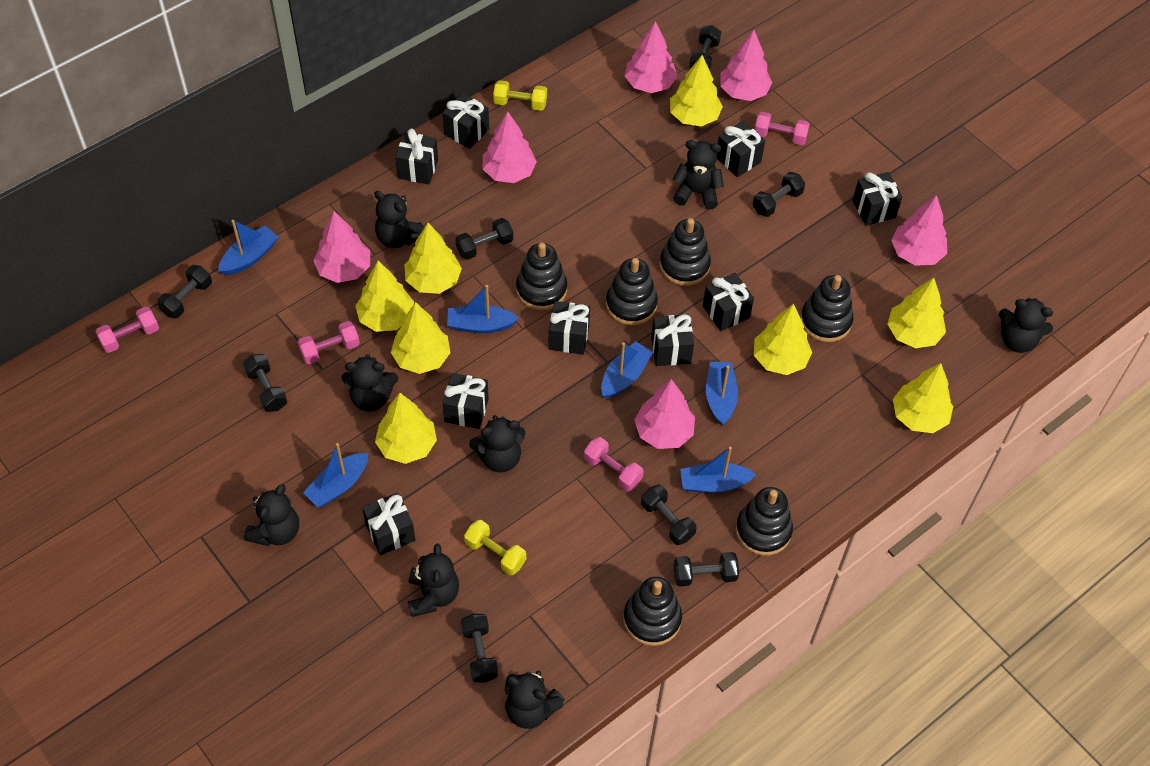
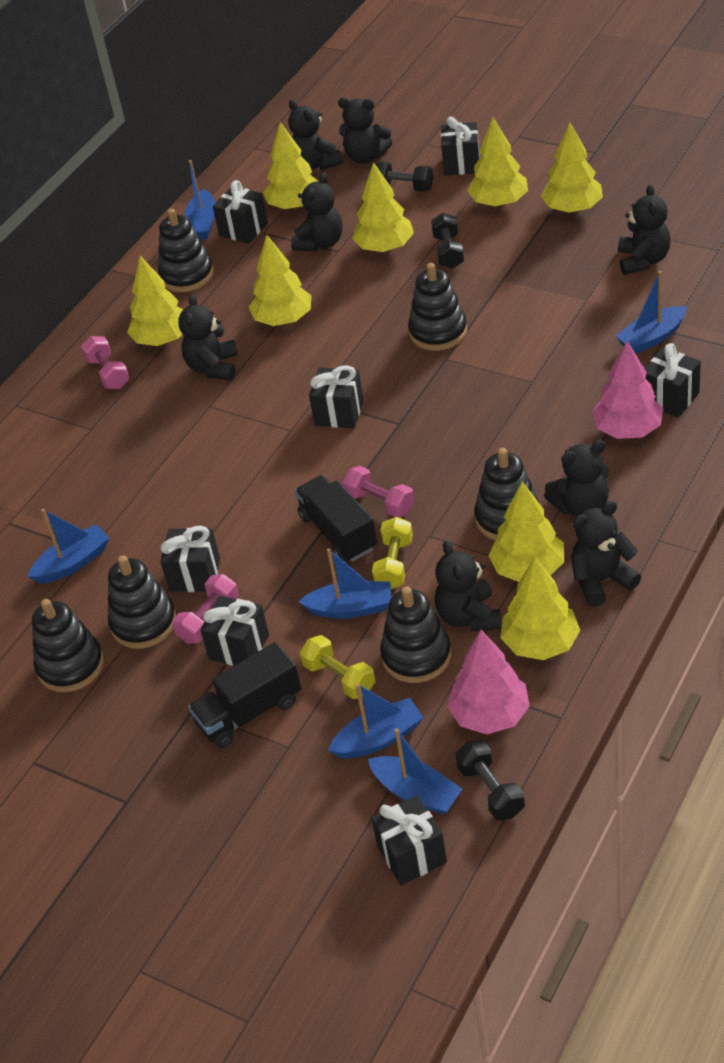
black dumbbell: [157,265,212,318] [243,354,287,412] [455,218,513,260] [461,614,498,682] [641,484,697,545] [673,552,739,587] [689,25,721,70] [752,172,805,217] = 8 -> [375,161,433,192] [431,213,464,269] [456,740,525,820] = 3
black gift: [362,493,415,555] [395,129,438,184] [443,93,489,149] [443,373,489,429] [549,301,590,355] [651,314,694,366] [703,273,754,331] [717,121,765,177] [853,172,902,226] = 9 -> [160,526,220,592] [200,596,269,666] [213,180,268,244] [309,365,364,428] [371,795,447,885] [441,116,480,176] [645,343,701,418] = 7
black truck: none = 0 -> [188,642,301,748] [295,475,377,562] = 2
pink dumbbell: [95,307,159,353] [298,321,360,364] [584,437,644,491] [755,111,810,145] = 4 -> [81,336,129,389] [172,574,239,644] [342,466,414,517] = 3
pink tree: [313,211,370,283] [483,112,537,183] [625,21,677,93] [635,379,695,449] [720,30,772,101] [891,195,947,266] = 6 -> [447,630,530,734] [592,341,663,439] = 2

